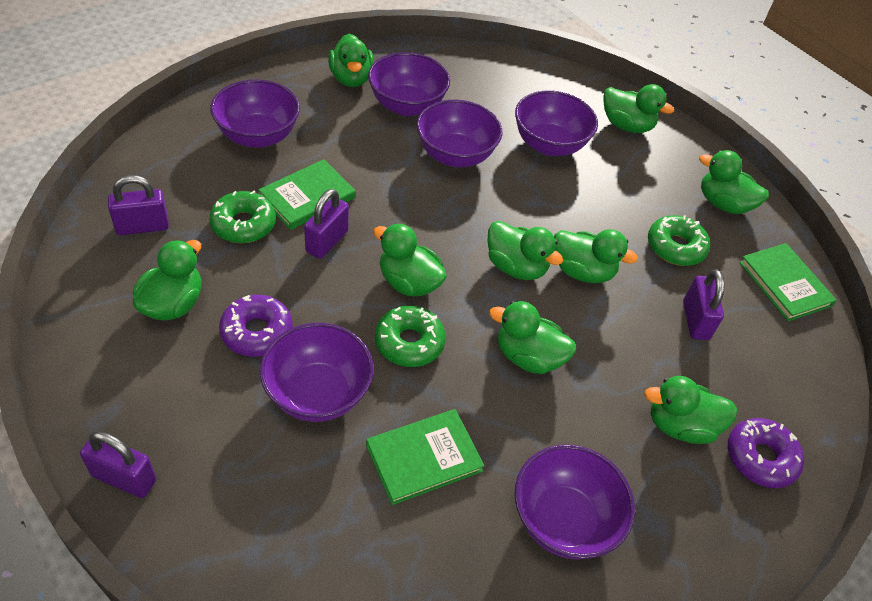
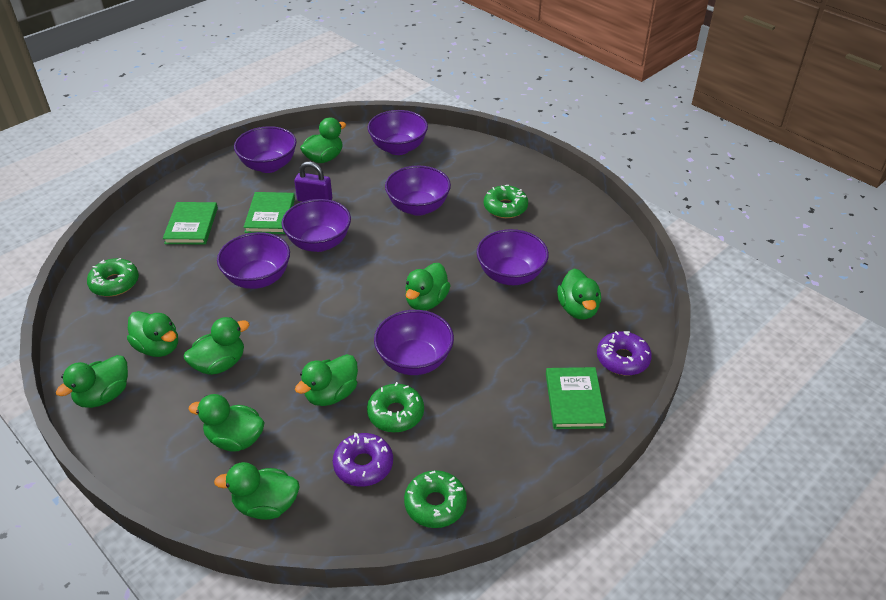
green donut: [209,191,276,243] [375,305,446,367] [648,215,710,266] = 3 -> [87,258,139,297] [367,382,424,432] [404,470,467,528] [484,185,528,218] = 4
purple bowl: [210,79,300,148] [260,323,374,422] [368,52,450,116] [417,100,502,167] [515,91,598,156] [515,444,635,559] = 6 -> [217,232,290,289] [234,126,296,173] [282,199,351,252] [368,110,428,155] [374,310,454,375] [385,166,451,216] [477,229,549,285] = 7
purple padlock: [80,431,156,498] [108,175,169,235] [304,189,349,259] [683,269,724,340] = 4 -> [294,162,332,202] = 1

